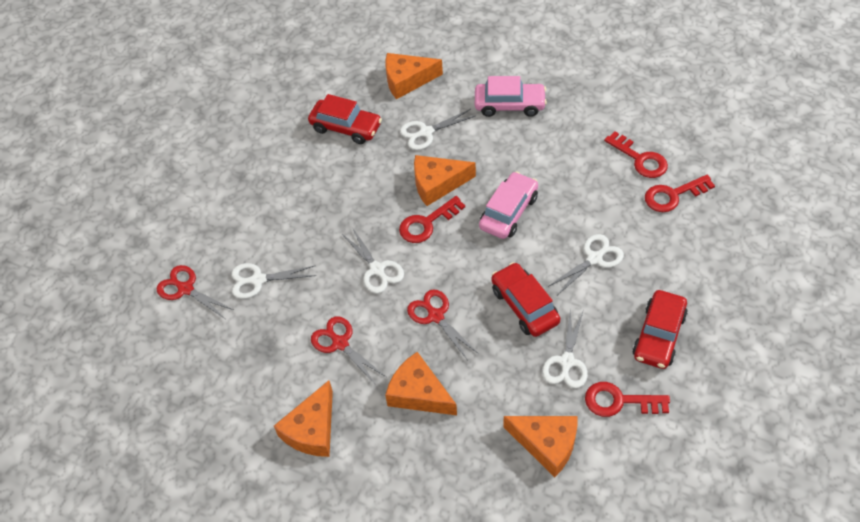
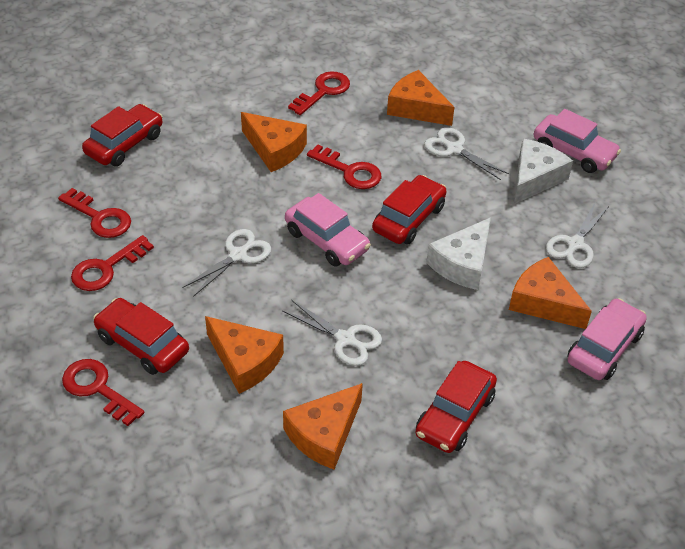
pink car: [475,76,547,117] [479,171,538,239] = 2 -> [285,193,371,267] [534,109,621,173] [567,298,647,380] = 3
red car: [308,94,382,144] [491,262,561,337] [632,290,688,369] = 3 -> [82,104,162,167] [93,298,189,375] [372,175,447,244] [416,361,497,453] = 4
red key: [399,196,465,243] [585,382,670,417] [604,131,668,178] [645,175,715,212] = 4 -> [58,188,131,238] [62,359,145,426] [71,235,154,291] [288,71,350,115] [307,144,381,189] = 5
red scissors: [157,265,234,319] [311,316,386,385] [407,289,479,359] = 3 -> none = 0
white cheese: none = 0 -> [426,217,491,290] [514,139,573,204] = 2
white scissors: [231,263,316,299] [342,227,404,293] [400,109,475,150] [542,307,588,388] [548,234,624,294] = 5 -> [182,229,271,297] [282,300,382,366] [424,127,509,180] [546,203,609,268] = 4

